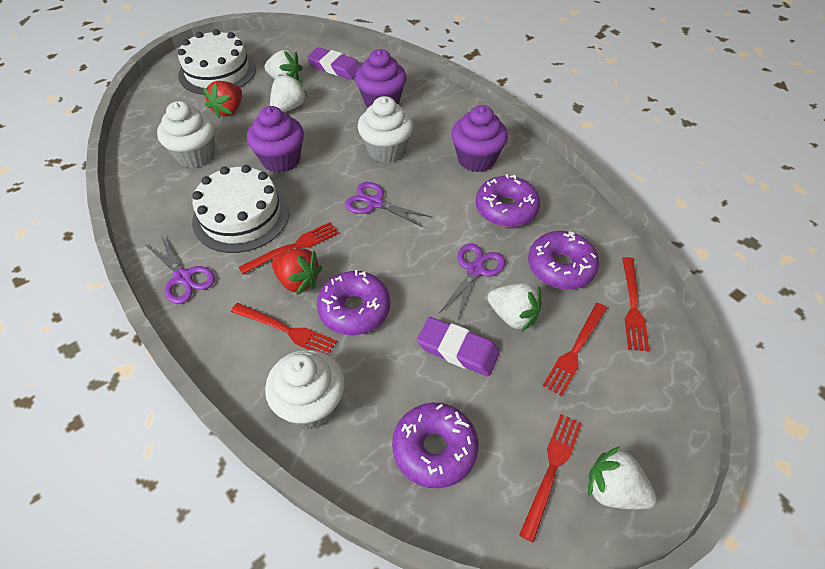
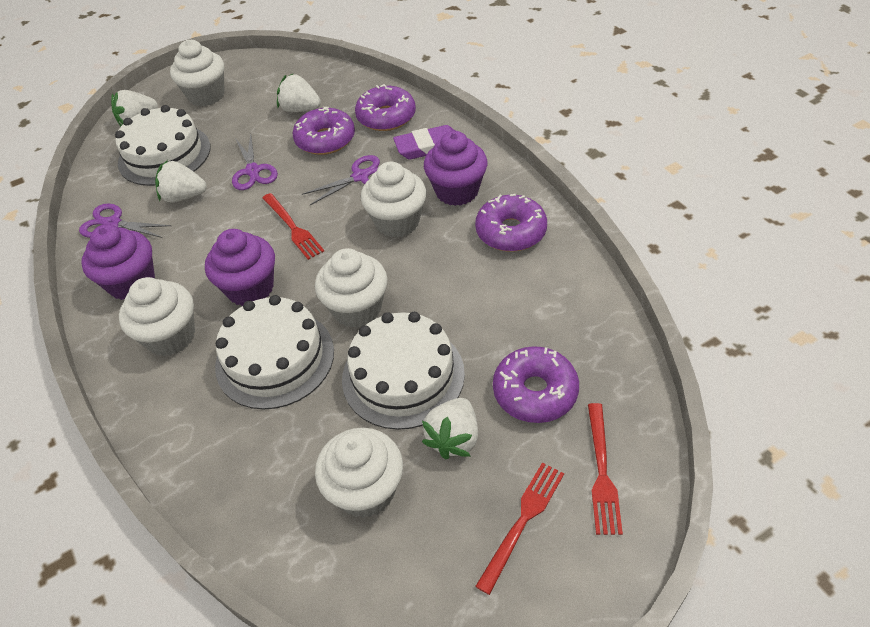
purple eraser: [307,47,361,80] [417,317,500,377] = 2 -> [393,125,455,160] = 1
red fork: [231,303,337,355] [239,222,339,274] [519,414,582,543] [543,303,607,397] [622,257,649,352] = 5 -> [262,193,324,260] [475,462,564,595] [588,403,623,535] = 3
red strawberry: [203,81,242,119] [272,248,322,295] = 2 -> none = 0
white cake: [178,29,256,95] [192,165,290,253] = 2 -> [115,105,211,186] [215,295,334,410] [342,312,465,430] = 3
white cupcake: [157,101,215,168] [265,350,345,429] [358,96,413,163] = 3 -> [119,277,195,356] [170,40,225,106] [315,248,388,328] [315,428,403,518] [361,162,427,238] = 5

